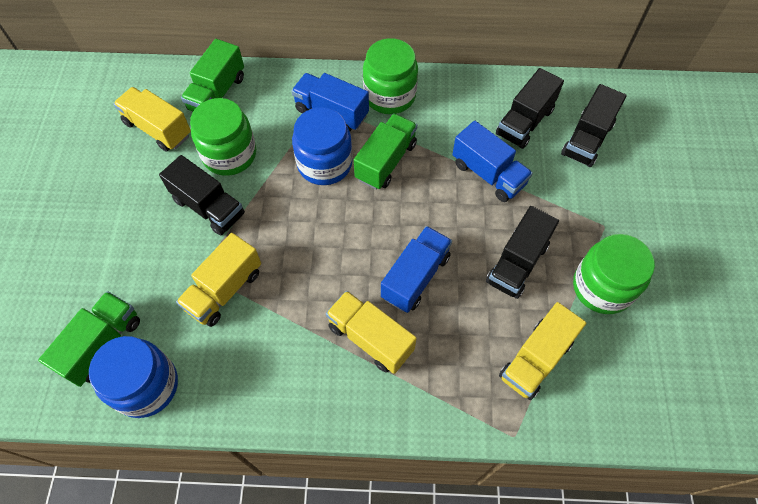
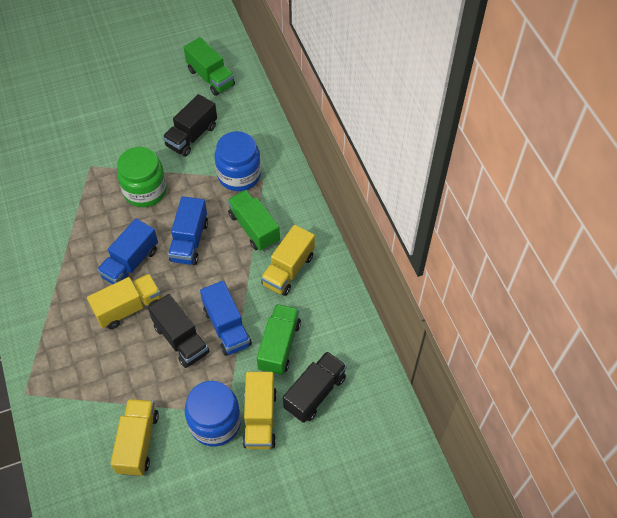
black truck: [159,155,245,236] [486,206,559,299] [496,68,564,149] [561,84,626,167] = 4 -> [148,294,209,368] [163,94,217,157] [283,351,347,423] = 3
green jar: [190,98,256,176] [363,38,418,114] [573,234,655,314] = 3 -> [117,147,167,207] = 1

